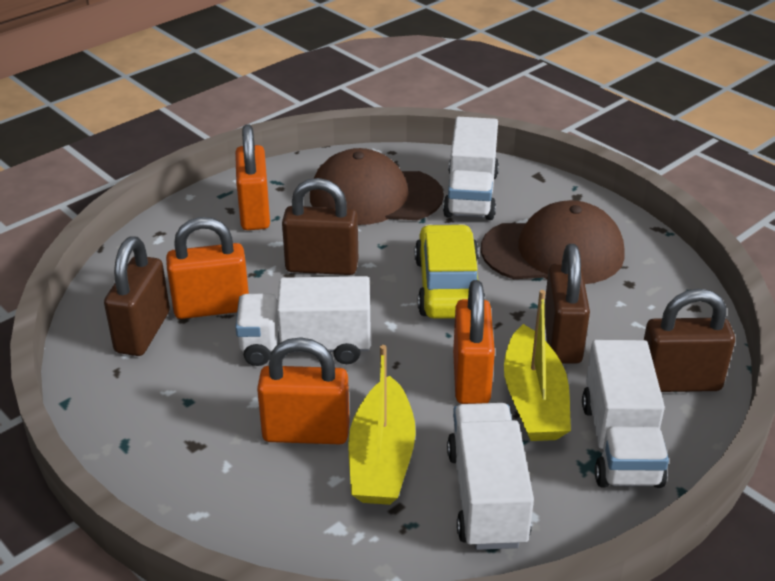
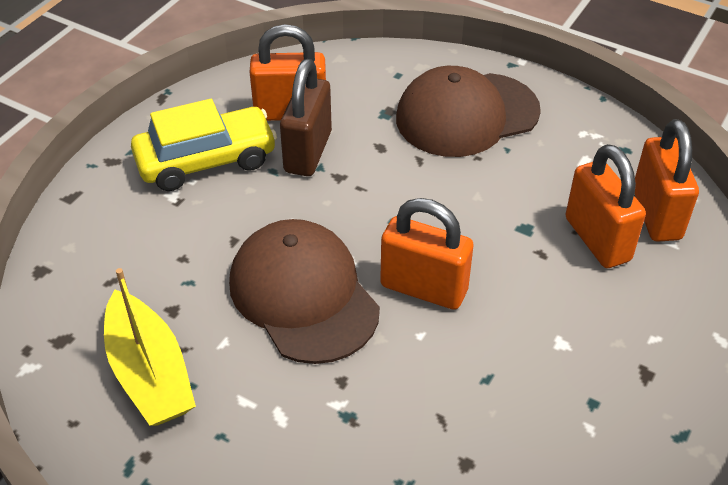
brown padlock: [104,236,170,356] [282,178,358,275] [544,244,590,364] [644,289,735,392] = 4 -> [280,59,332,176] = 1
white truck: [235,276,371,366] [443,117,499,220] [447,403,534,550] [582,340,669,488] = 4 -> none = 0
yellow boat: [348,345,416,505] [504,290,571,441] = 2 -> [104,268,196,426] = 1

